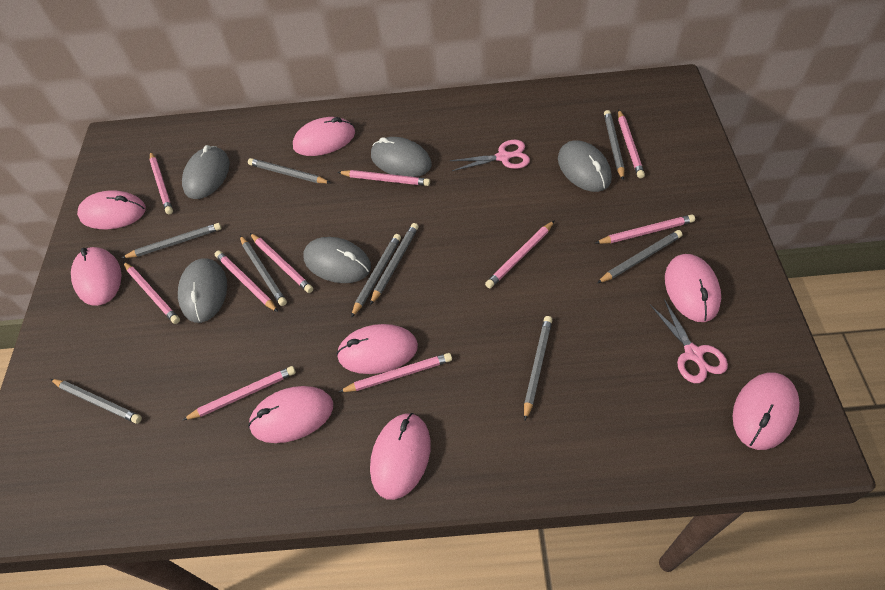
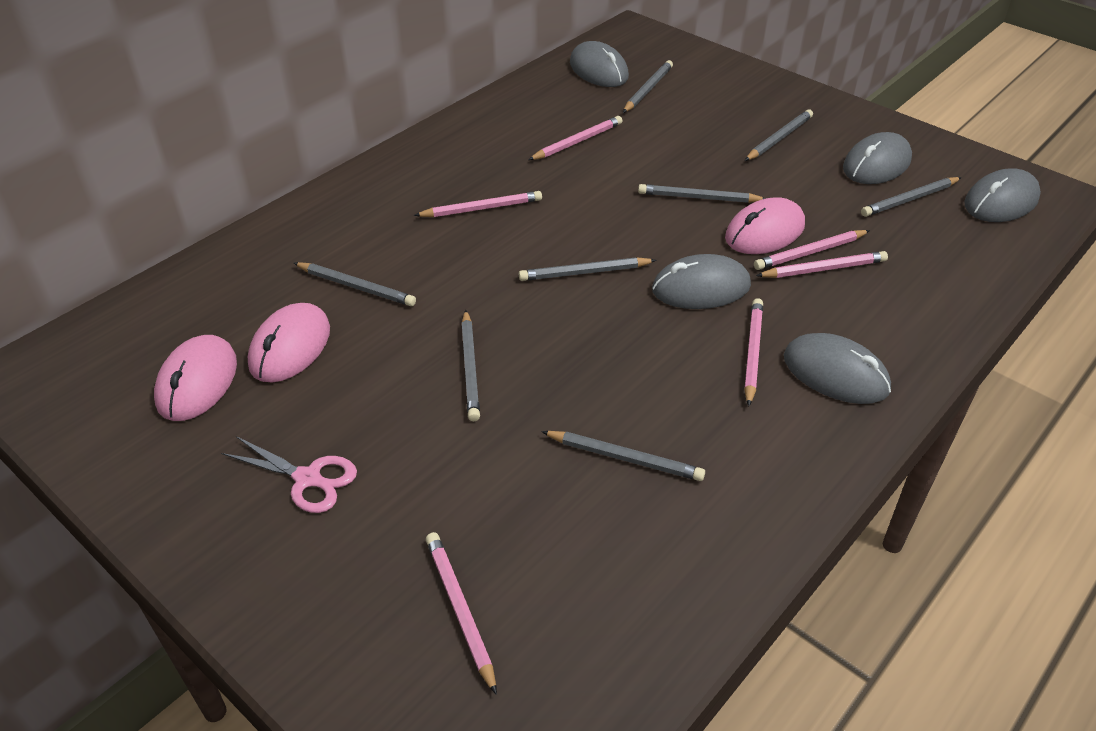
grey pencil: [50,379,142,424] [122,223,222,258] [240,235,287,306] [248,158,331,183] [351,234,401,318] [370,223,419,305] [524,316,552,420] [597,230,682,283] [604,110,624,180] = 9 -> [294,262,416,306] [461,310,480,421] [519,257,657,281] [541,431,705,481] [623,60,673,113] [638,184,766,203] [745,109,813,161] [861,177,962,217] = 8
pink mouse: [71,247,121,306] [77,190,146,229] [248,386,333,443] [293,117,355,156] [336,324,418,374] [370,413,431,500] [665,254,721,322] [733,372,800,450] = 8 -> [154,335,237,421] [248,303,330,383] [725,197,805,254] = 3
pink pencil: [123,261,180,324] [150,151,173,214] [183,366,296,420] [215,250,278,312] [250,233,313,293] [338,170,430,186] [339,353,452,392] [485,220,555,288] [595,215,695,244] [618,109,645,178] = 10 -> [414,191,542,217] [426,532,497,695] [528,116,622,160] [744,298,763,406] [754,230,870,270] [756,251,888,278] = 6
pink scissors: [450,140,530,171] [650,299,728,383] = 2 -> [221,436,357,513] = 1

